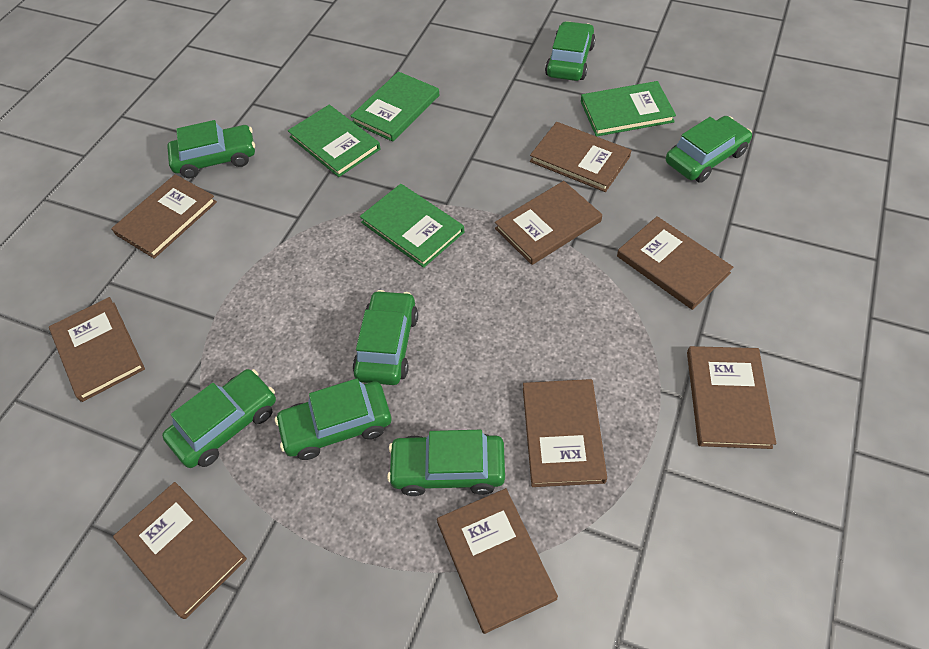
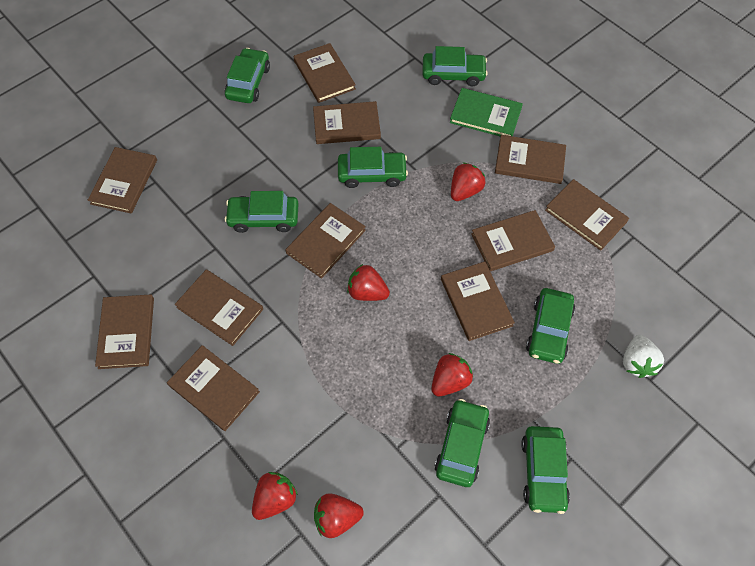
brown book: [49,297,145,402] [111,174,217,259] [113,482,247,619] [437,488,558,634] [495,181,602,265] [523,379,607,487] [530,122,631,192] [617,216,733,310] [687,346,776,449] = 9 -> [88,147,157,214] [95,294,154,369] [167,345,260,431] [175,269,263,346] [286,203,366,279] [294,43,356,103] [313,101,381,144] [441,262,515,341] [471,210,555,271] [495,135,566,184] [545,179,629,251] = 11
green book: [288,105,380,177] [351,71,439,142] [360,184,464,268] [581,81,676,137] = 4 -> [450,88,523,137] = 1
red strawberry: none = 0 -> [252,472,298,520] [314,493,364,538] [347,264,390,301] [431,353,473,397] [451,162,485,201] = 5
white strawberry: none = 0 -> [623,335,664,378] = 1

